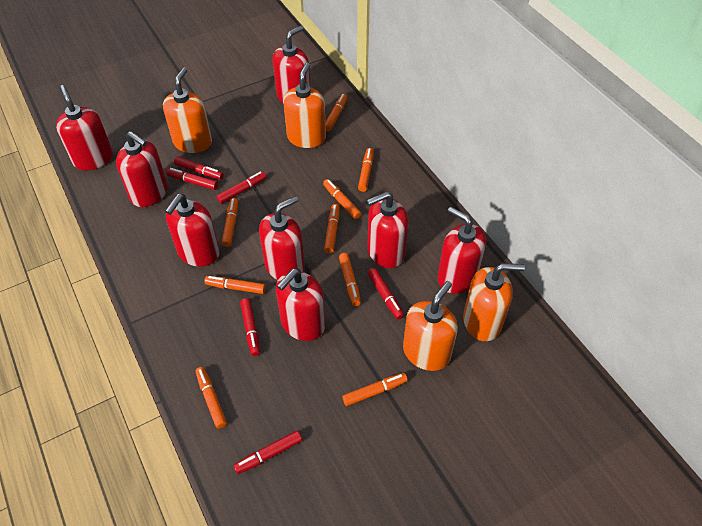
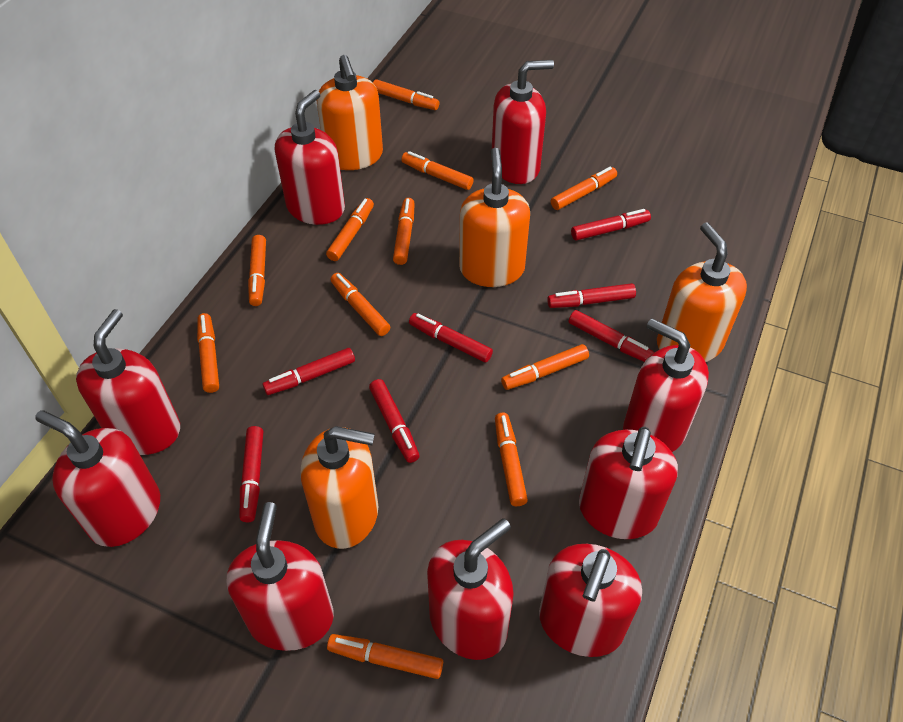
orange marker: [195,367,227,429] [204,276,266,294] [222,198,238,247] [323,179,361,219] [324,204,340,253] [326,94,348,131] [339,253,361,306] [342,373,408,406] [358,148,374,192] = 9 -> [197,313,219,393] [248,235,266,306] [326,198,374,261] [327,634,443,679] [330,273,390,336] [373,79,439,110] [393,198,415,265] [401,151,474,190] [495,413,528,506] [501,344,589,390] [551,167,617,210] = 11
red marker: [166,168,218,190] [174,156,224,180] [216,171,267,204] [233,431,302,474] [240,298,260,356] [368,268,404,319] = 6 -> [240,426,263,522] [263,348,355,395] [369,379,420,463] [409,313,493,363] [547,283,636,308] [569,310,654,362] [571,209,651,241] = 7
red soap dispenser: [56,85,113,170] [116,131,168,207] [165,194,220,267] [259,196,305,280] [273,26,310,104] [276,269,325,341] [367,191,409,268] [437,207,486,294] = 8 -> [35,410,160,547] [76,309,180,455] [227,502,334,651] [275,90,345,225] [427,518,514,660] [491,60,554,184] [539,544,642,657] [579,427,678,539] [623,318,709,452] = 9

